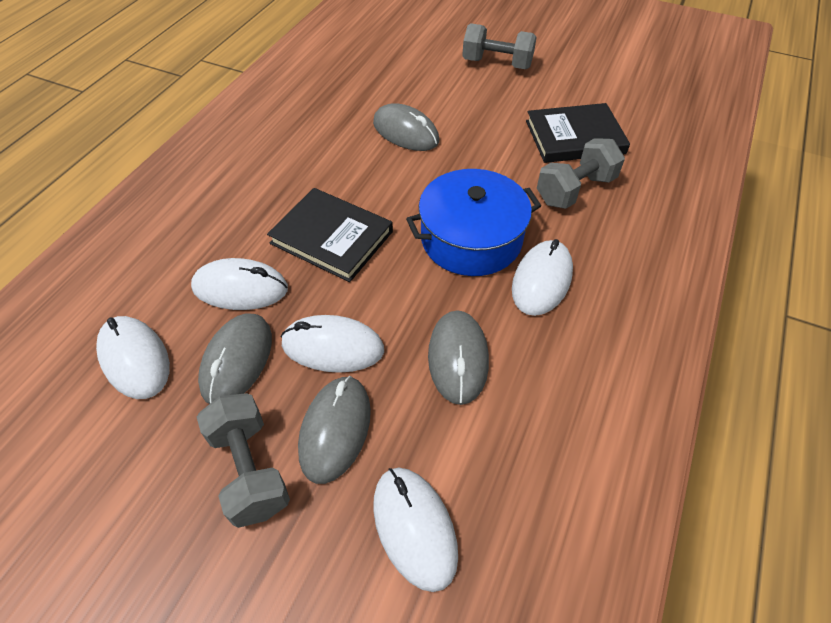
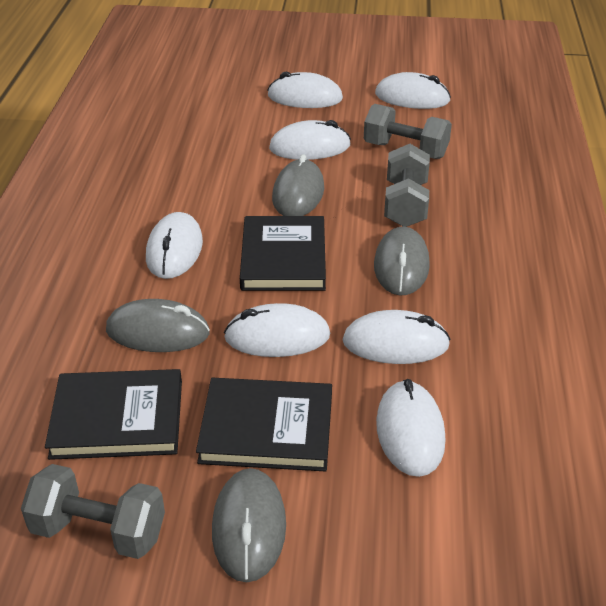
black book: [267,188,393,282] [526,103,630,163] = 2 -> [45,369,182,460] [196,378,332,471] [240,216,326,291] = 3
blue pot: [406,169,541,276] = 1 -> none = 0
white mouse: [96,316,170,399] [191,258,288,310] [281,315,384,373] [373,468,458,592] [512,239,573,316] = 5 -> [146,212,203,279] [224,303,330,357] [268,72,343,108] [269,120,351,160] [342,310,451,364] [375,72,451,109] [376,379,445,477] = 7

